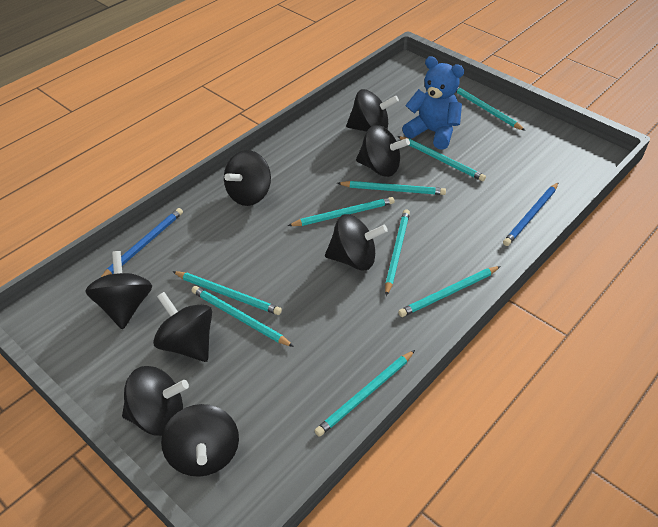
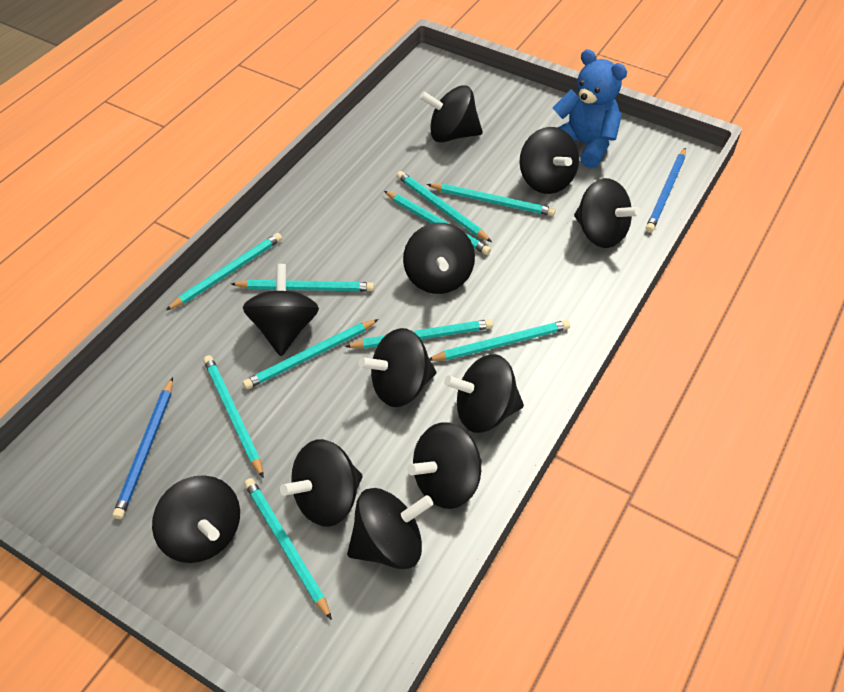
black spinning top: [85,251,152,330] [122,366,189,436] [153,292,212,362] [161,404,239,477] [224,150,271,206] [325,214,388,270] [346,89,399,132] [356,125,410,177] = 8 -> [152,475,240,563] [243,264,319,356] [280,439,363,527] [347,488,433,569] [358,328,436,407] [403,223,475,294] [407,422,482,509] [420,85,483,143] [444,354,524,433] [519,127,579,194] [574,178,641,248] = 11
turquoise pencil: [172,271,282,315] [192,286,294,347] [288,197,394,226] [315,350,415,437] [337,181,446,195] [385,209,410,296] [398,136,486,181] [398,266,501,317] [456,87,526,131] = 9 -> [166,233,282,310] [203,355,264,478] [231,280,374,291] [243,319,379,389] [244,478,332,620] [345,319,493,349] [384,191,491,255] [397,171,492,242] [427,184,556,216] [429,320,570,361] = 10

